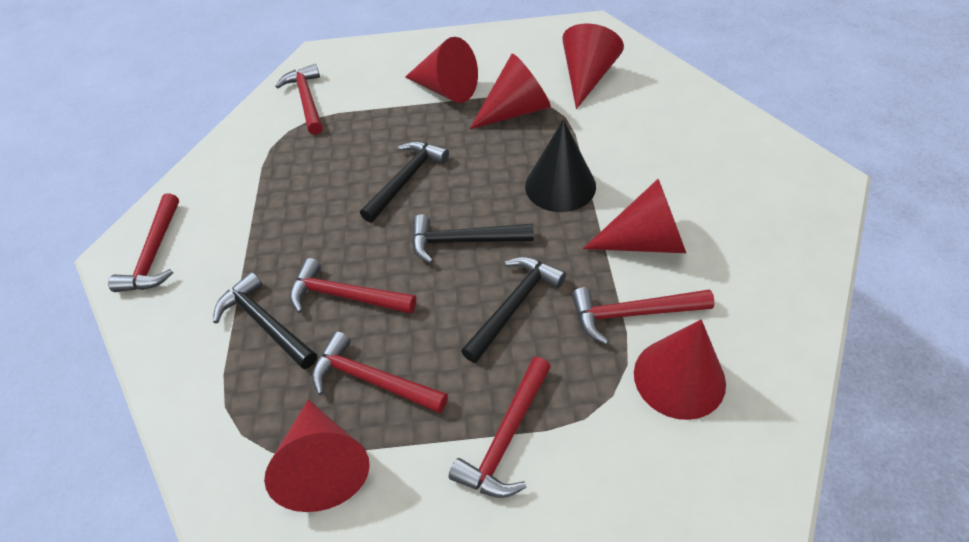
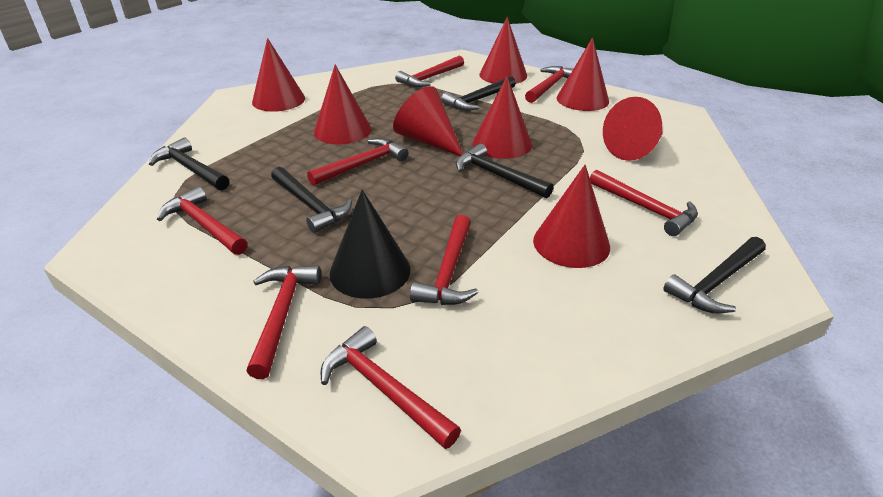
black hammer: [213,272,317,369] [360,141,449,223] [412,214,534,264] [461,257,566,363] = 4 -> [149,138,229,190] [271,167,352,233] [441,76,516,111] [456,143,553,198] [663,237,766,313] = 5
red cone: [264,400,370,512] [405,37,478,103] [470,53,551,129] [562,23,624,109] [583,179,686,253] [634,319,726,420] = 6 -> [252,38,305,112] [314,64,371,144] [393,86,463,156] [473,76,532,159] [480,17,527,84] [533,165,610,268] [557,38,609,111] [603,97,663,161] = 8
red hammer: [108,193,179,292] [275,64,323,135] [290,258,416,314] [312,331,448,413] [449,357,551,498] [572,287,715,345] = 6 -> [157,186,248,255] [246,266,321,379] [307,138,409,186] [321,326,461,449] [395,56,464,87] [410,215,478,305] [525,66,573,103] [590,170,698,236] = 8

